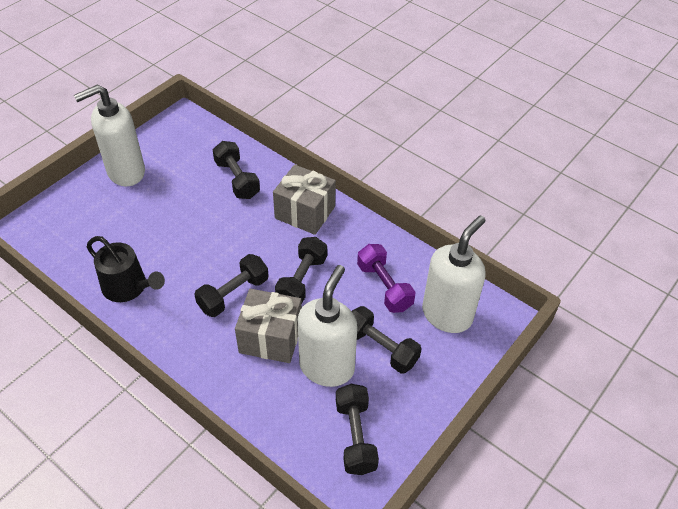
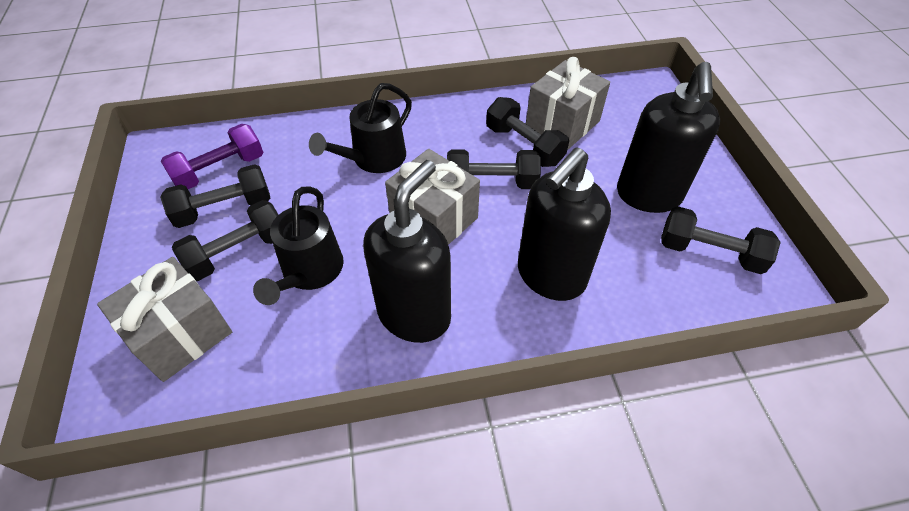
black soap dispenser: none = 0 -> [363,160,451,343] [518,147,611,301] [617,62,720,213] = 3
black watering can: [87,236,165,302] = 1 -> [253,186,344,305] [309,83,412,173] = 2
grey gift: [235,289,302,363] [273,165,336,235] = 2 -> [97,257,232,382] [385,149,480,245] [526,57,610,149] = 3
white soap dispenser: [74,85,145,186] [298,265,358,387] [422,216,486,333] = 3 -> none = 0

